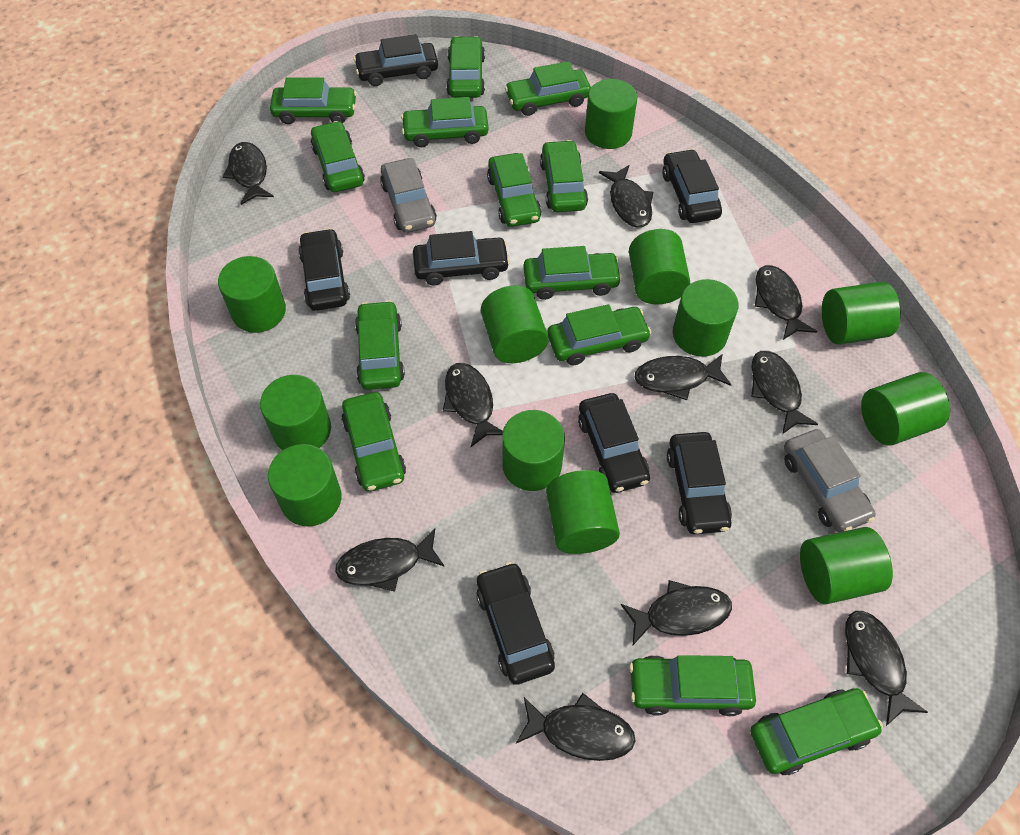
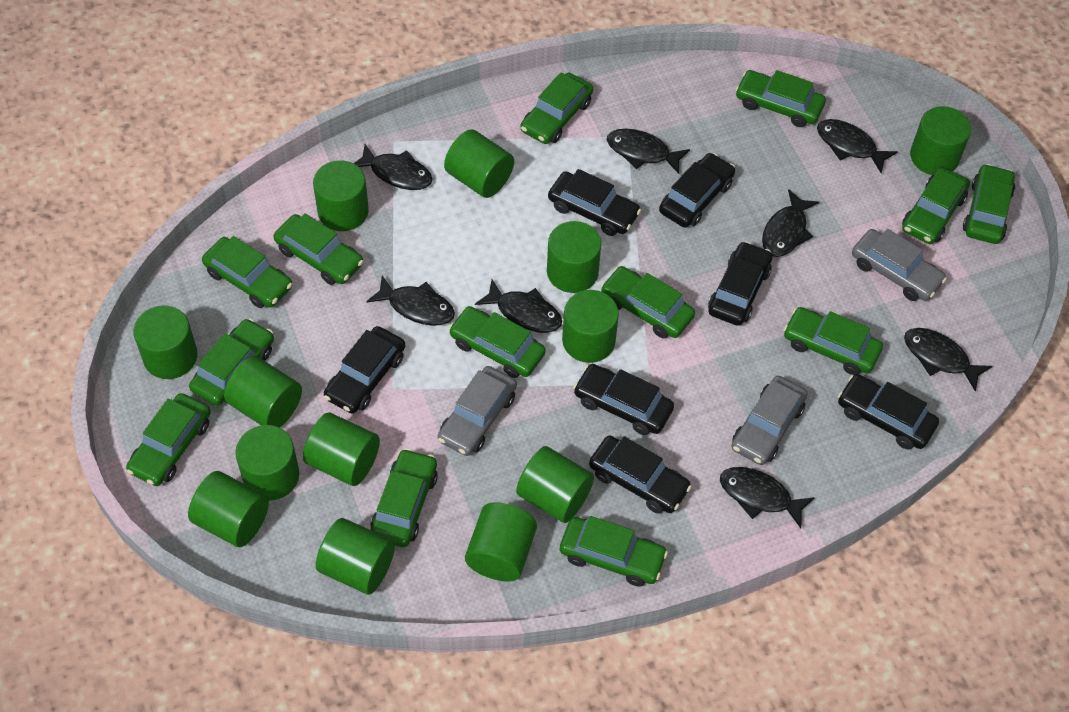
black fish: [223,142,274,205] [335,529,445,592] [443,363,503,447] [516,693,636,761] [599,165,653,228] [621,580,732,645] [634,354,732,400] [751,351,818,434] [755,265,817,340] [845,611,928,726] = 10 -> [354,144,433,190] [366,276,455,326] [475,279,562,333] [607,129,690,174] [720,467,815,528] [762,189,819,257] [817,119,897,173] [904,328,992,392] = 8
green cylinder: [218,256,286,333] [260,375,331,450] [268,444,341,526] [481,285,549,363] [502,410,565,491] [546,470,620,554] [585,79,638,149] [629,229,690,305] [673,279,739,357] [800,527,893,605] [822,282,901,345] [861,372,950,446] = 12 -> [133,305,198,379] [188,471,269,547] [224,356,302,427] [235,425,299,501] [303,412,380,486] [313,160,369,231] [316,518,395,594] [444,129,514,198] [465,502,537,582] [516,446,594,523] [547,221,601,293] [562,290,619,363] [910,106,971,175] = 13
grey car: [380,158,437,233] [784,429,876,532] = 2 -> [438,366,517,456] [732,376,808,465] [852,229,947,301] = 3

